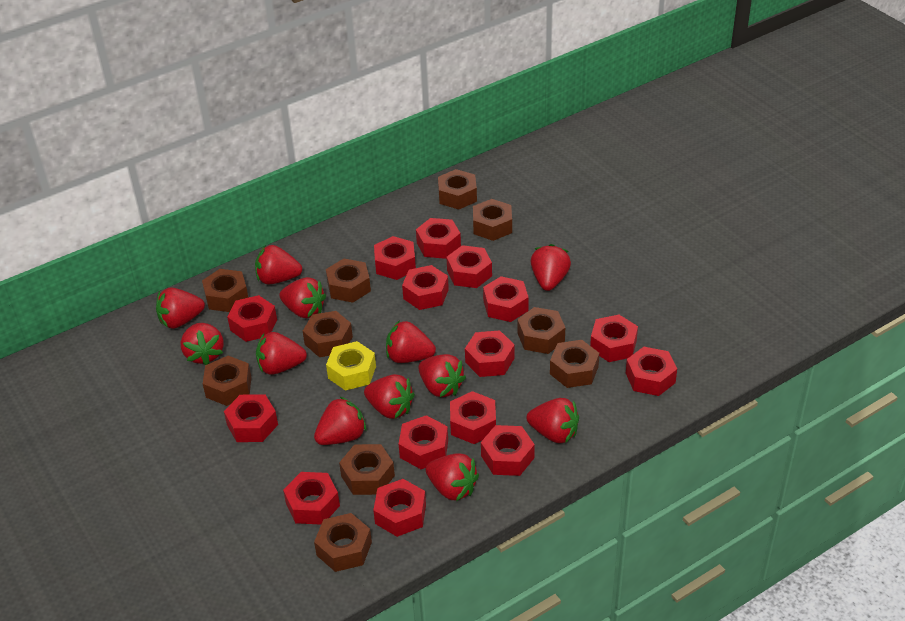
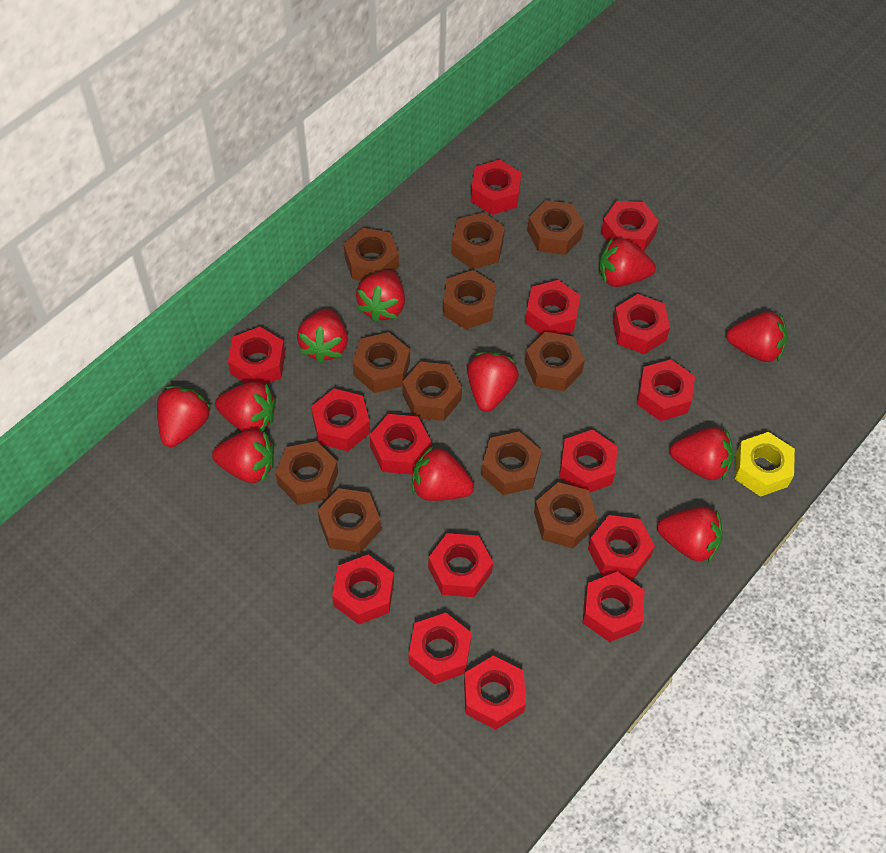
brown nut: [202,269,248,312] [203,356,251,406] [303,311,353,357] [314,513,372,572] [326,259,371,303] [339,444,395,495] [438,169,477,209] [473,199,512,241] [517,307,565,354] [550,340,599,388] = 10 -> [275,441,338,505] [318,488,381,553] [344,228,399,281] [353,332,410,393] [402,362,462,421] [443,270,496,329] [451,212,505,269] [481,431,542,495] [525,332,585,391] [527,200,584,255] [534,482,597,548] = 11
red strawberry: [156,287,205,329] [181,323,224,365] [255,245,302,285] [256,332,307,375] [279,277,326,318] [314,397,366,445] [364,374,415,419] [386,320,436,363] [418,354,466,397] [426,453,479,501] [527,398,579,443] [531,244,571,291] = 12 -> [157,386,211,447] [212,429,274,483] [215,382,276,432] [297,308,348,363] [356,270,405,322] [412,446,474,501] [467,352,519,412] [599,237,656,287] [657,507,723,562] [670,427,734,480] [726,312,788,362] = 11

